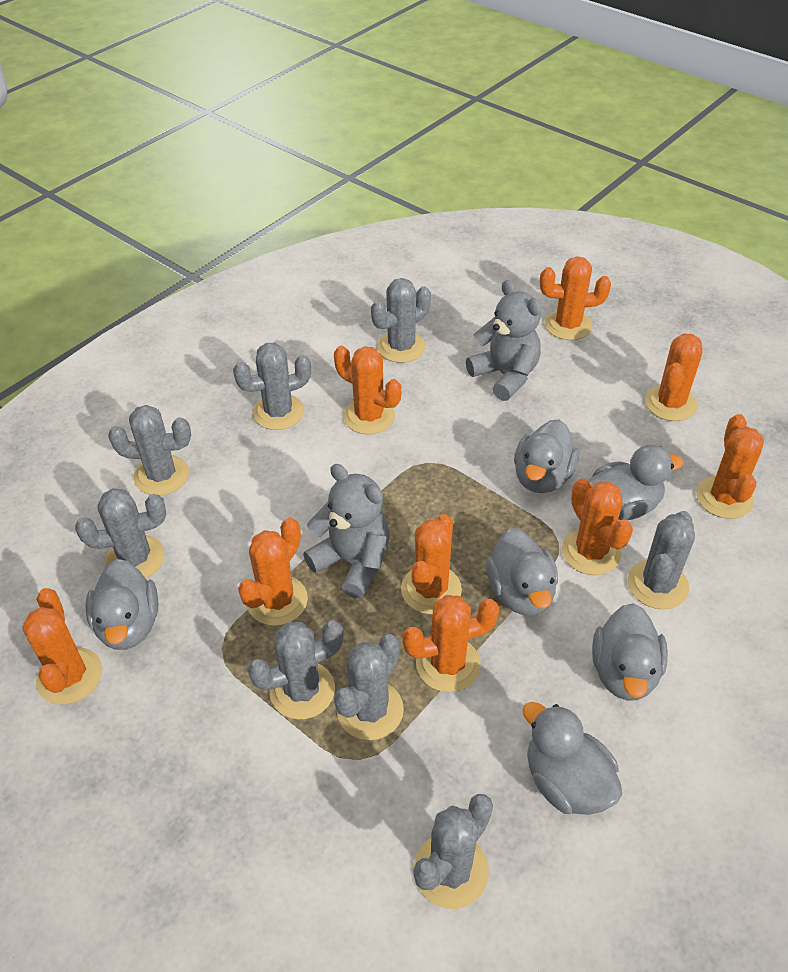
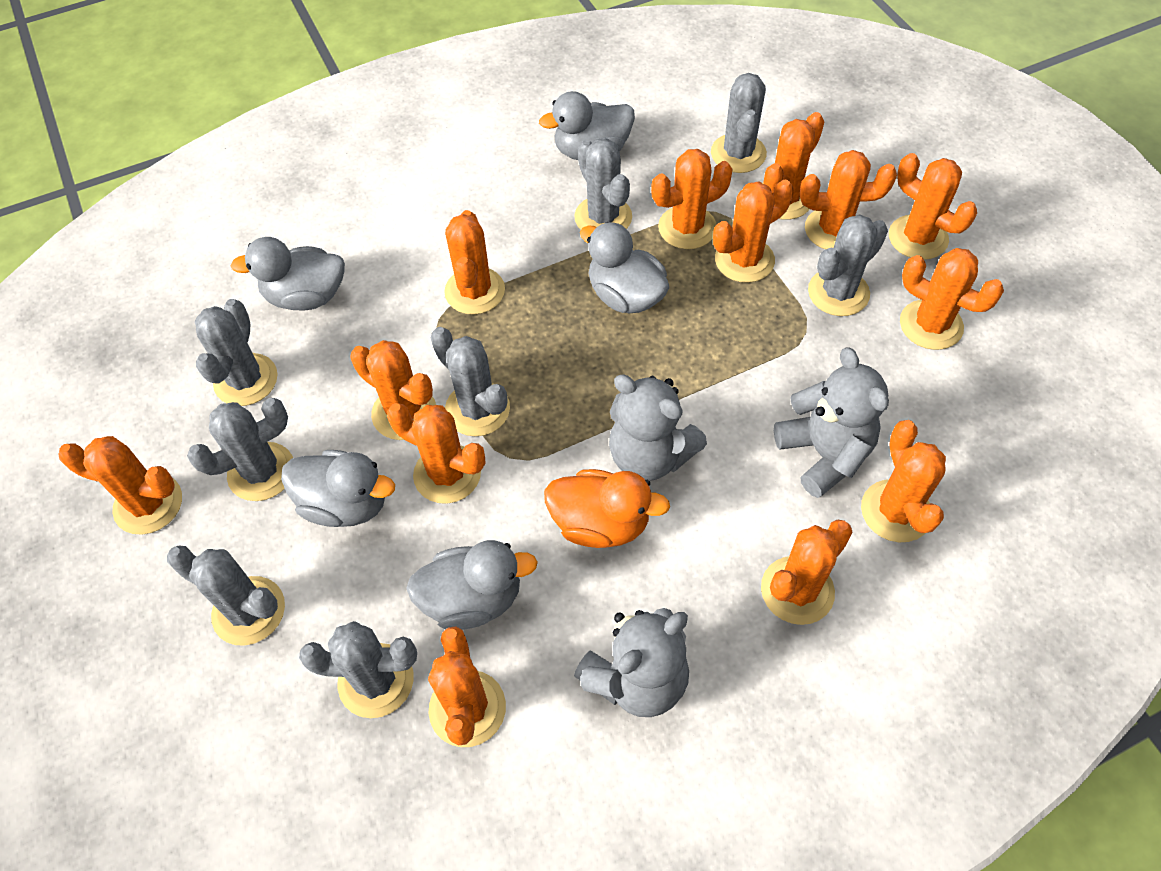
grey duck: [85,559,158,650] [486,528,558,616] [514,420,579,493] [523,702,622,815] [588,445,684,520] [592,603,668,701] = 6 -> [230,237,345,311] [281,450,395,527] [406,540,538,630] [539,91,635,160] [580,222,669,313] = 5
grey teddy bear: [303,464,390,599] [466,280,541,401] = 2 -> [574,608,689,717] [609,374,707,481] [774,347,889,498] = 3
orange cactus: [22,588,102,705] [238,518,308,626] [334,346,401,434] [401,514,462,614] [402,595,499,692] [540,256,611,340] [562,478,633,575] [645,333,703,421] [696,414,764,519] = 9 -> [58,436,182,535] [350,340,436,440] [387,403,486,504] [428,626,506,747] [444,210,505,315] [651,149,733,249] [713,180,794,283] [761,520,852,625] [763,112,825,220] [800,150,897,249] [861,420,946,542] [889,153,977,260] [900,248,1004,350] = 13
orange duck: none = 0 -> [544,469,670,548] = 1

